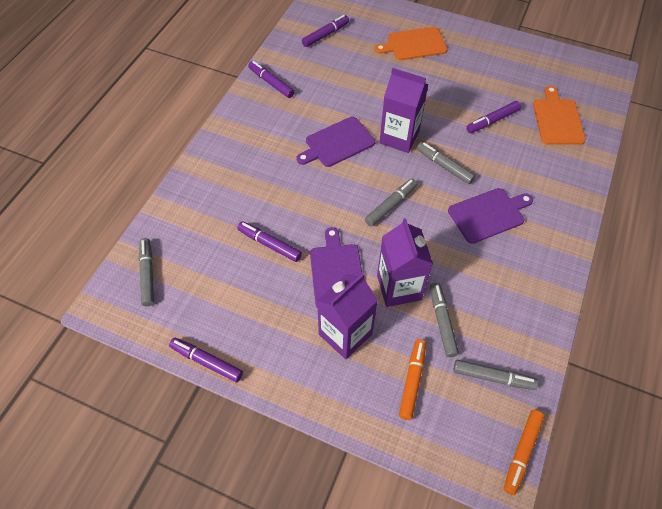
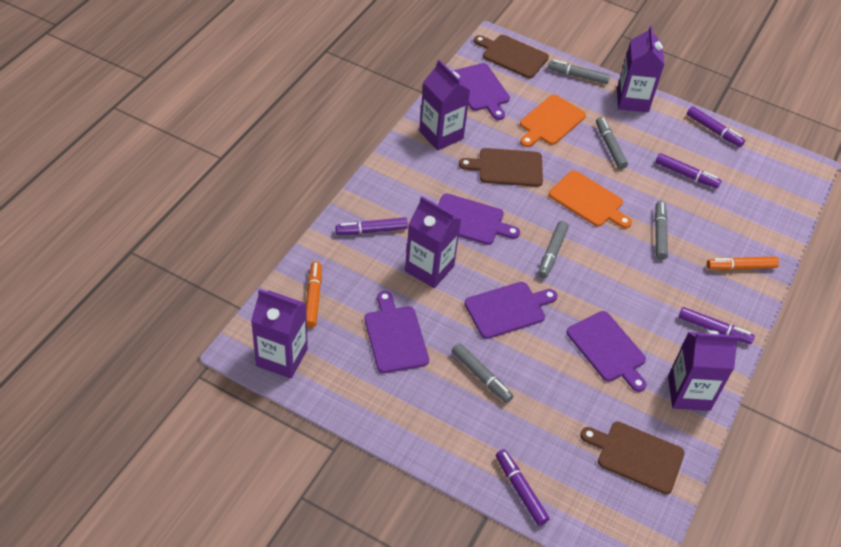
brown cutting board: none = 0 -> [459,148,543,187] [474,35,549,78] [580,421,685,494] = 3
purple carton: [317,273,378,359] [377,218,433,307] [379,68,428,153] = 3 -> [251,289,308,379] [405,196,461,288] [419,59,470,151] [617,25,664,112] [668,330,739,411] = 5
purple cutting board: [296,117,375,167] [310,227,362,308] [448,188,533,244] = 3 -> [365,291,429,373] [438,193,520,245] [452,63,510,120] [464,282,558,339] [566,311,647,392] = 5

